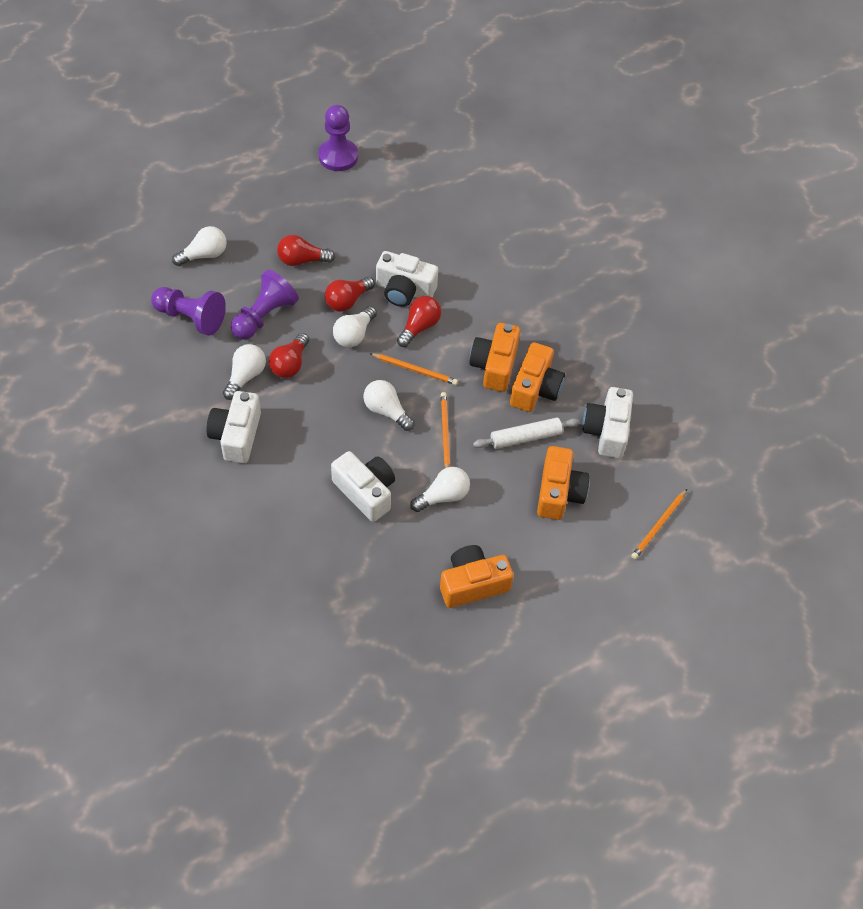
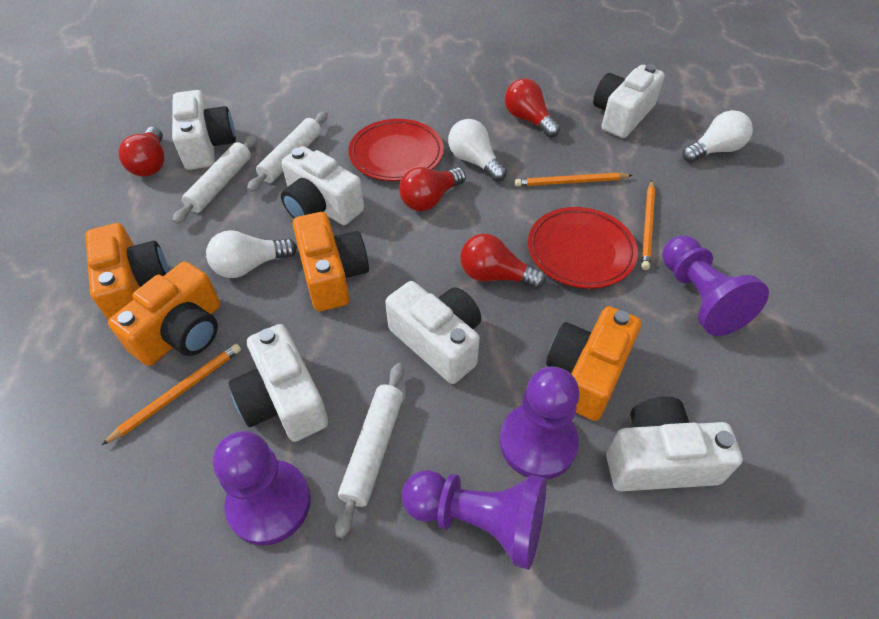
purple pawn: [151,287,226,336] [231,270,299,340] [318,105,358,171] = 3 -> [213,431,311,546] [402,470,546,570] [500,366,579,479] [662,236,769,336] = 4
red plate: none = 0 -> [348,119,444,181] [528,207,638,289] = 2
white camera: [207,391,261,463] [331,451,395,522] [376,251,438,307] [582,387,633,458] = 4 -> [172,90,236,170] [229,324,328,442] [281,146,364,225] [385,281,481,384] [593,64,665,138] [606,397,743,491] = 6
white light bulb: [172,226,227,266] [223,344,266,400] [333,306,377,347] [363,380,415,431] [410,467,470,512] = 5 -> [206,230,297,278] [448,119,507,182] [683,110,753,163] = 3
white rolling pin: [473,418,579,449] = 1 -> [172,135,258,224] [247,111,328,192] [335,363,404,538] = 3

